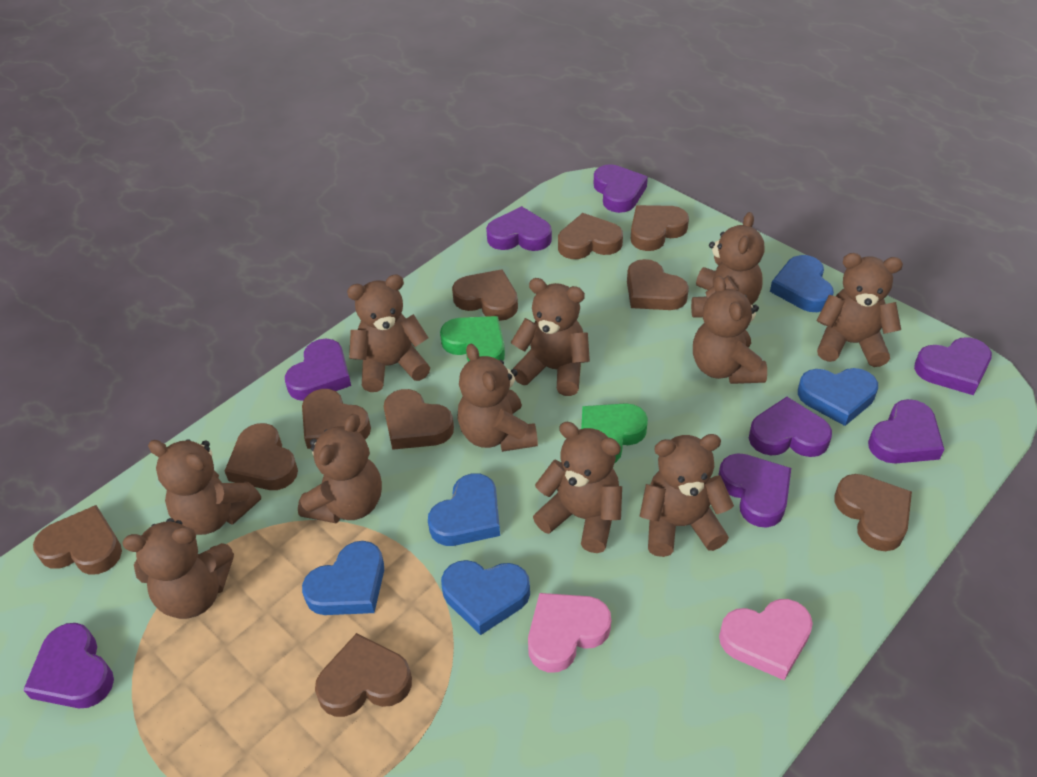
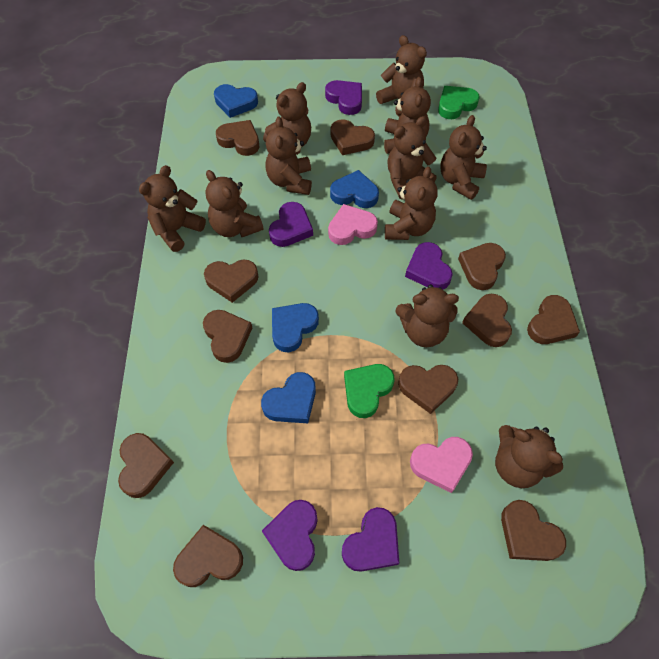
blue heart: [302,541,384,615] [428,473,500,546] [441,560,530,635] [770,255,834,312] [798,368,878,426] = 5 -> [214,84,258,118] [261,372,316,423] [272,303,319,352] [330,170,379,208] = 4
brown heart: [33,505,122,575] [225,423,298,490] [302,389,371,449] [315,633,412,717] [384,389,454,450] [452,269,518,321] [558,213,623,259] [627,259,689,310] [631,205,689,251] [834,474,912,551] = 10 -> [118,433,174,498] [173,525,243,587] [203,310,252,363] [204,259,259,303] [216,120,259,156] [331,119,375,155] [398,365,458,414] [458,243,506,290] [462,294,512,347] [501,500,566,561] [527,295,580,344] = 11
purple heart: [23,623,114,708] [285,339,351,401] [486,206,552,251] [594,164,648,213] [719,453,791,528] [749,397,832,457] [868,399,944,464] [914,337,992,395] = 8 -> [262,500,318,571] [269,202,313,247] [325,80,362,115] [342,507,399,572] [405,242,453,290] = 5

